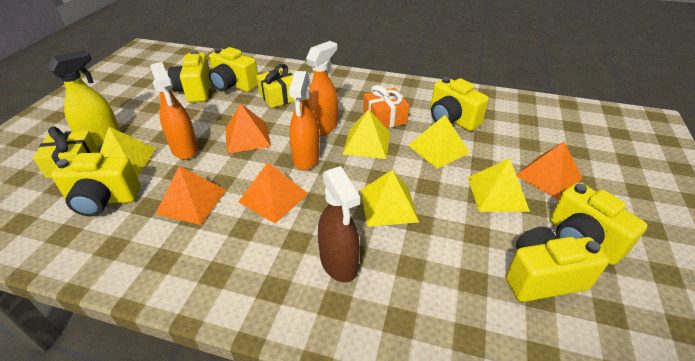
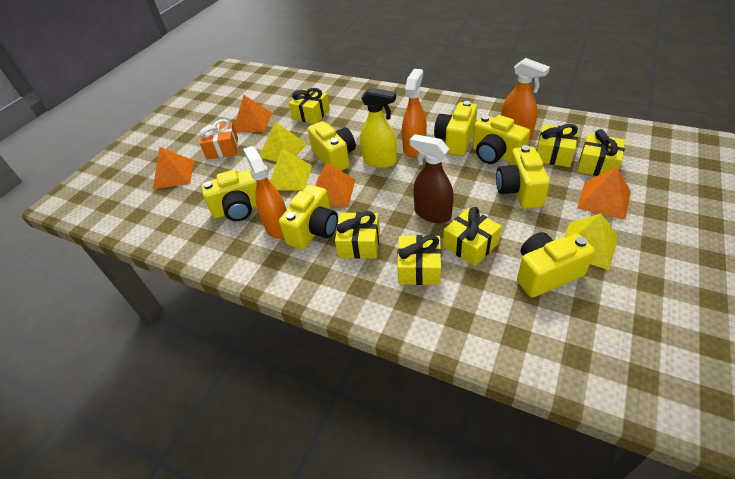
yellow camera: [51,153,141,217] [168,51,211,102] [209,47,258,92] [430,77,489,131] [506,227,609,302] [550,182,648,265] = 6 -> [201,169,257,221] [279,185,338,250] [308,121,356,171] [434,101,477,156] [472,115,530,164] [496,145,550,209] [517,232,595,297] = 7
yellow gift: [33,126,99,178] [256,64,295,108] = 2 -> [289,88,330,124] [335,211,380,259] [397,235,441,285] [443,207,501,266] [537,124,579,167] [577,129,625,176] = 6
yellow pyramid: [100,127,156,177] [343,109,390,159] [361,170,419,227] [408,115,470,169] [468,158,530,212] = 5 -> [260,122,307,162] [270,149,312,191] [564,213,618,270] = 3

